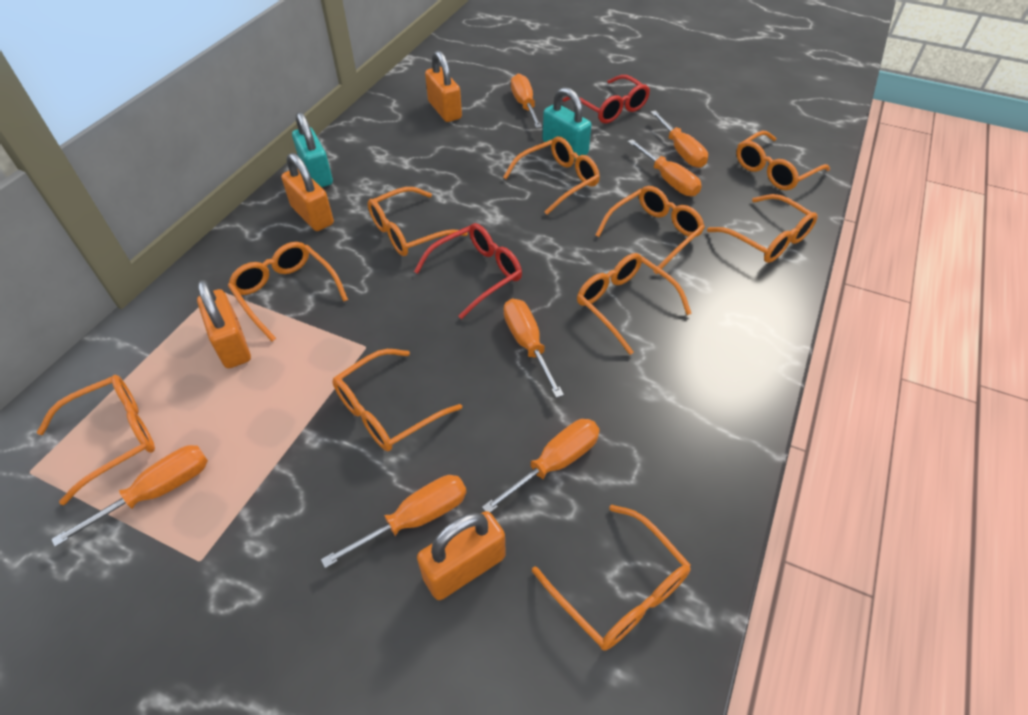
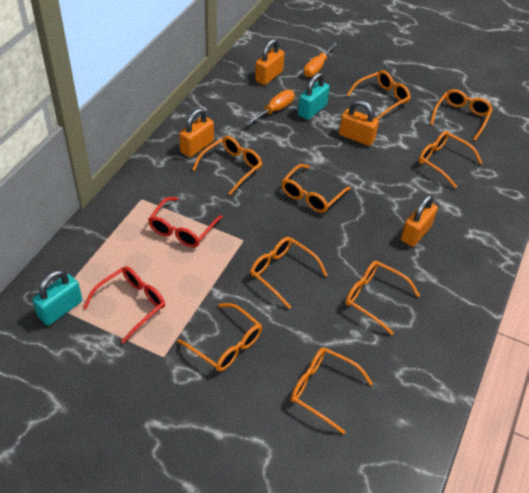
orange glasses: [37,375,155,505] [228,242,348,341] [332,349,462,451] [368,187,468,256] [503,137,600,215] [532,505,691,650] [577,253,692,355] [596,186,705,274] [707,194,818,263] [736,131,830,190] = 10 -> [177,303,262,372] [192,136,262,195] [250,237,328,309] [281,164,351,213] [291,347,373,434] [345,261,420,335] [347,70,411,119] [418,131,482,188] [430,89,493,141] = 9
orange screwdriver: [51,445,208,547] [321,475,467,568] [482,419,600,513] [503,298,564,398] [511,74,542,128] [628,139,701,196] [650,110,708,168] = 7 -> [246,90,295,125] [304,42,338,77] = 2

